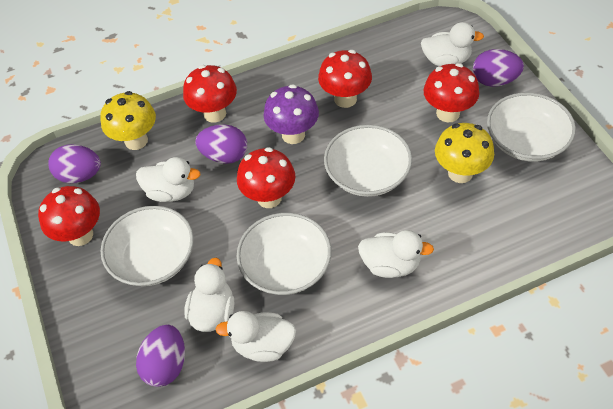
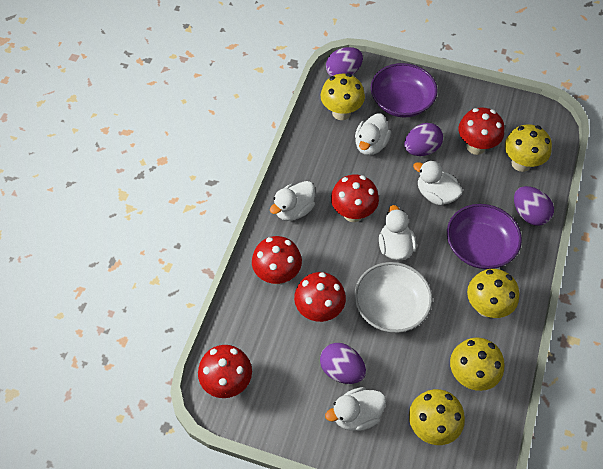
purple bowl: none = 0 -> [371,63,438,117] [447,204,522,269] = 2
purple mushroom: [264,84,319,144] = 1 -> none = 0
white bowl: [101,206,194,286] [237,213,332,295] [324,125,412,197] [487,93,576,162] = 4 -> [354,262,432,333] = 1
yellow mushroom: [100,91,156,150] [435,123,494,183] = 2 -> [320,73,365,120] [409,389,465,445] [450,338,504,391] [467,269,519,318] [505,124,552,172] = 5

